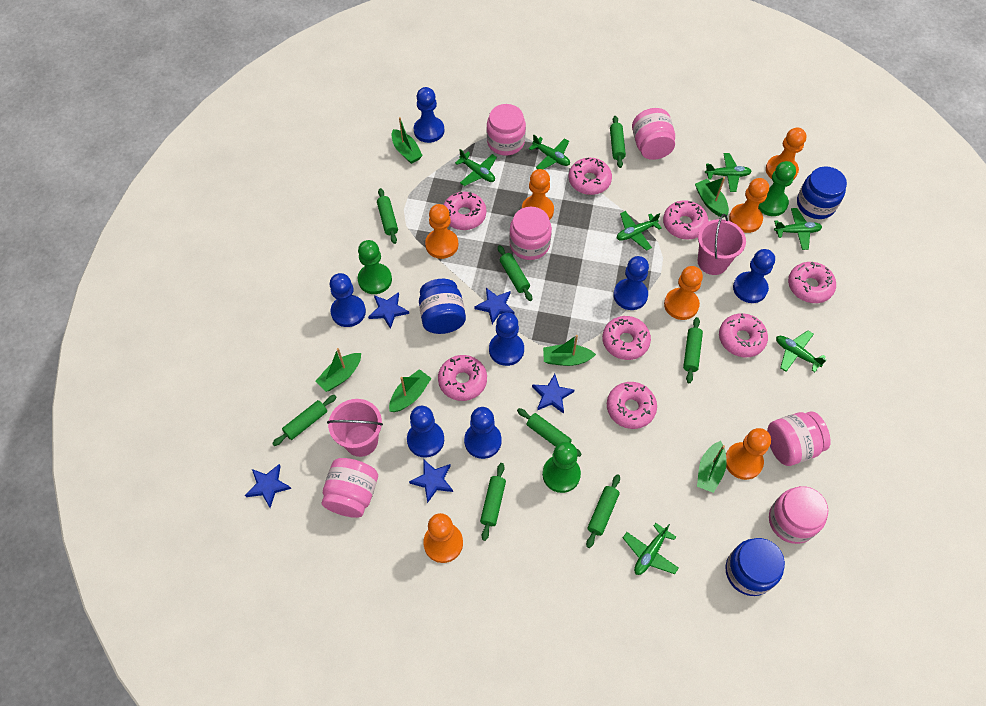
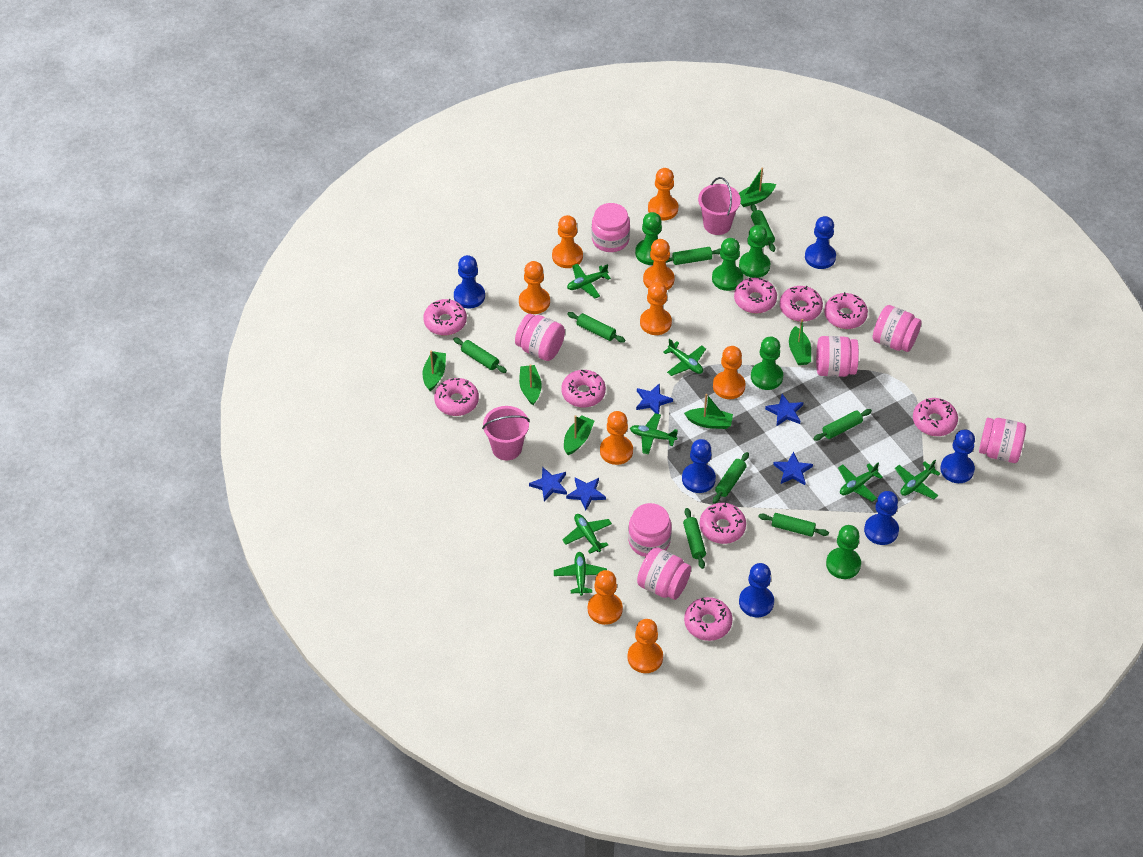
blue jar: [419,279,466,334] [725,538,785,596] [797,166,847,219] = 3 -> none = 0
blue pawn: [330,273,366,327] [407,406,444,458] [414,87,444,143] [464,407,502,459] [489,312,524,366] [613,256,649,310] [733,249,775,303] = 7 -> [454,255,485,308] [682,439,716,493] [739,563,774,617] [805,216,836,269] [864,491,899,545] [940,430,975,483] = 6
green pawn: [358,240,392,294] [542,442,581,493] [758,161,796,216] = 3 -> [635,212,662,265] [712,238,743,291] [739,225,770,278] [751,336,783,390] [826,525,861,579] = 5
orange pawn: [423,513,463,563] [425,204,458,259] [522,169,554,220] [664,266,703,320] [726,428,771,480] [729,178,769,233] [766,128,806,179] = 7 -> [519,261,550,314] [552,215,583,268] [588,570,623,625] [600,411,633,465] [627,619,663,673] [640,282,672,335] [643,239,674,290] [648,168,678,220] [713,346,746,399] = 9
pink donut: [438,355,487,401] [443,192,486,230] [569,158,612,195] [602,316,651,360] [607,382,657,429] [663,200,708,239] [719,313,768,357] [788,261,836,303] = 8 -> [423,299,467,335] [434,378,479,416] [561,369,606,407] [684,597,733,641] [700,503,746,544] [734,278,777,314] [780,286,823,322] [824,292,868,329] [913,398,958,436] = 9
pink jar: [322,458,378,518] [487,104,526,155] [509,207,552,260] [632,108,675,160] [767,411,831,466] [769,486,828,544] = 6 -> [515,314,565,361] [592,203,630,252] [628,503,672,557] [637,547,691,600] [816,336,859,377] [873,305,922,352] [979,418,1026,463] = 7

